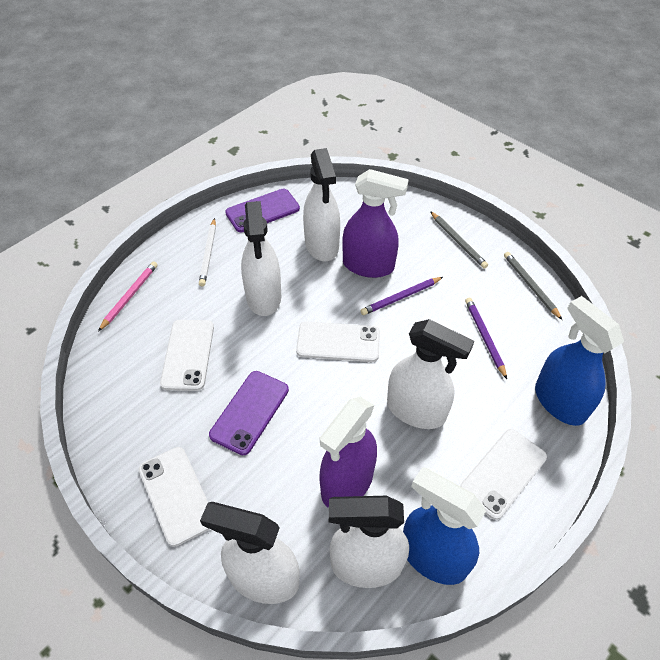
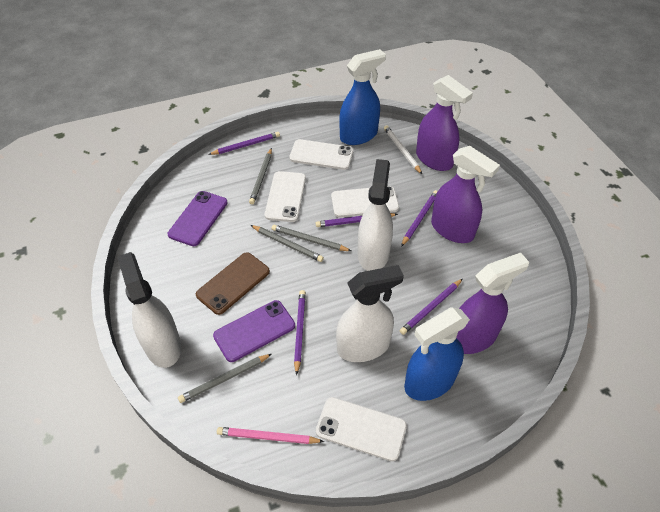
brown phone: none = 0 -> [196,252,270,315] = 1
grey pencil: [430,211,488,269] [504,252,562,320] = 2 -> [178,354,272,403] [249,148,272,204] [251,225,324,262] [272,225,351,251] = 4
purple pencil: [360,277,443,315] [465,298,507,379] = 2 -> [208,132,280,155] [294,290,306,375] [316,213,398,227] [400,279,463,335] [401,190,438,247] = 5
purple spray bottle: [319,396,377,508] [342,169,409,278] = 2 -> [416,75,473,171] [431,146,500,243] [456,253,529,354] = 3
white spray bottle: [200,502,300,604] [241,201,281,316] [303,148,340,261] [329,496,409,588] [387,319,474,429] = 5 -> [117,252,181,368] [336,265,404,362] [358,159,393,271] = 3

